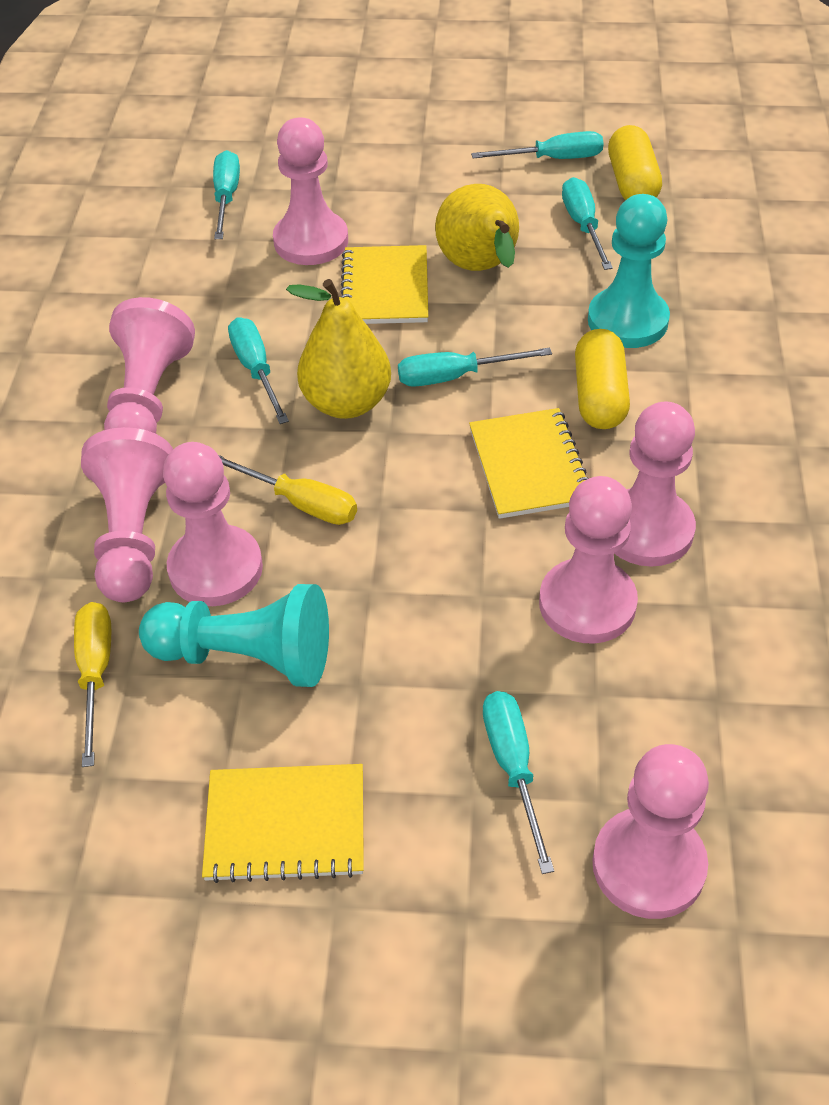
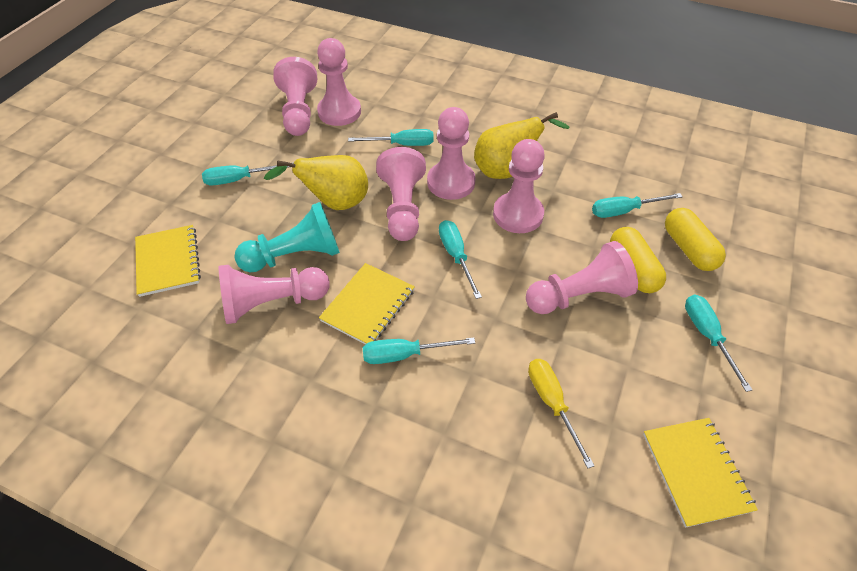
turquoise pawn: [139,584,329,687] [588,194,670,348] = 2 -> [234,202,340,272] = 1
yellow screwdriver: [74,602,111,767] [219,455,357,525] = 2 -> [528,359,595,469] = 1

